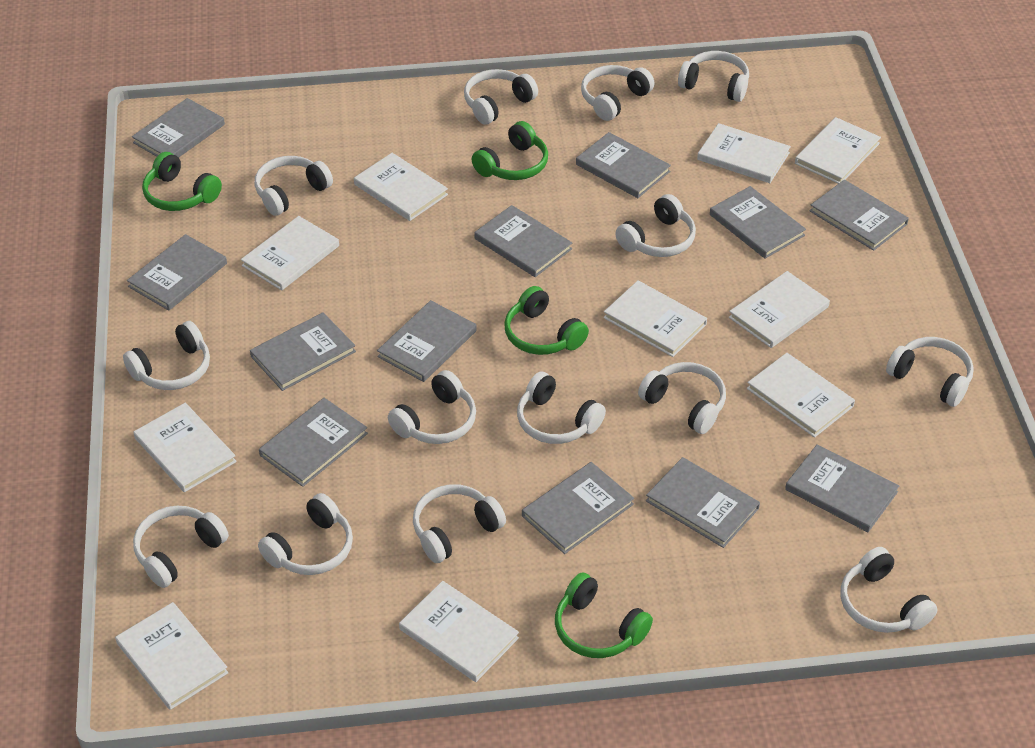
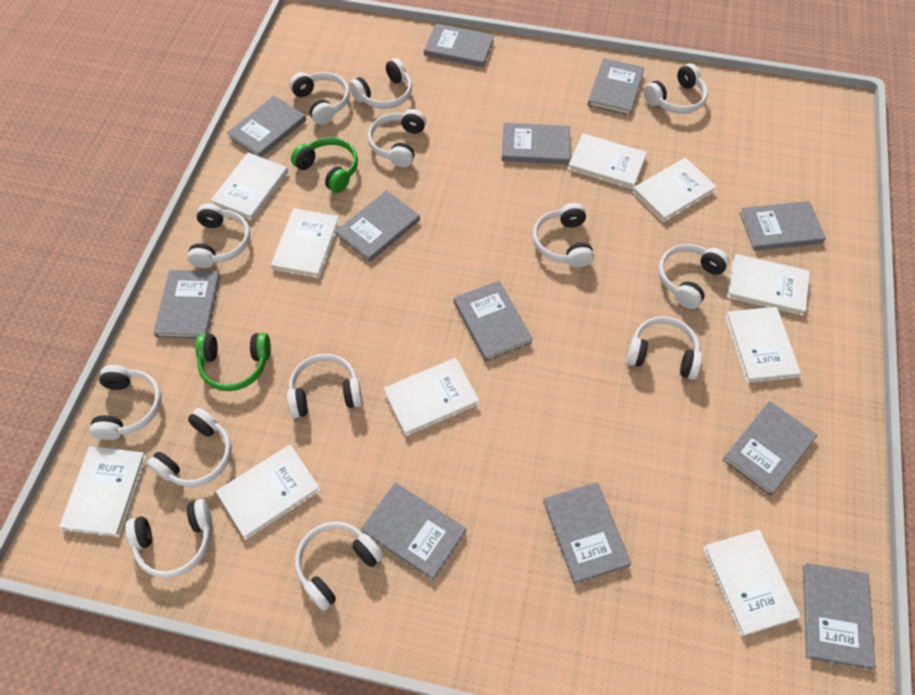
green headphones: [142,152,222,211] [472,121,548,180] [504,286,589,355] [555,573,653,658] = 4 -> [195,333,271,391] [291,137,358,193] = 2
white headphones: [123,321,210,390] [133,506,229,588] [254,156,333,216] [258,493,353,575] [388,370,476,444] [413,484,506,563] [464,69,538,125] [517,372,606,444] [581,65,654,121] [615,194,696,257] [638,362,726,434] [678,51,749,102] [841,547,937,633] [886,337,974,407] = 14 -> [90,365,161,440] [125,499,212,578] [147,408,232,487] [187,203,250,268] [287,354,363,418] [289,72,350,125] [295,522,383,611] [349,58,412,109] [368,109,426,167] [533,203,594,267] [627,317,702,380] [644,64,708,114] [658,244,730,309] = 13

